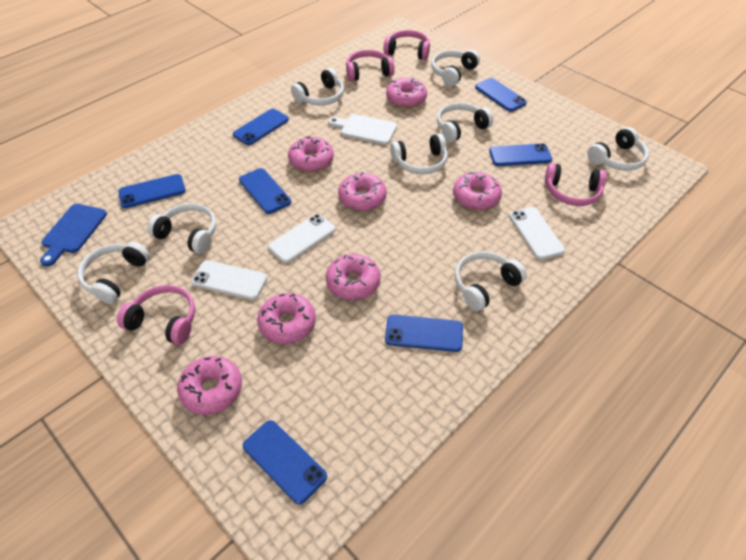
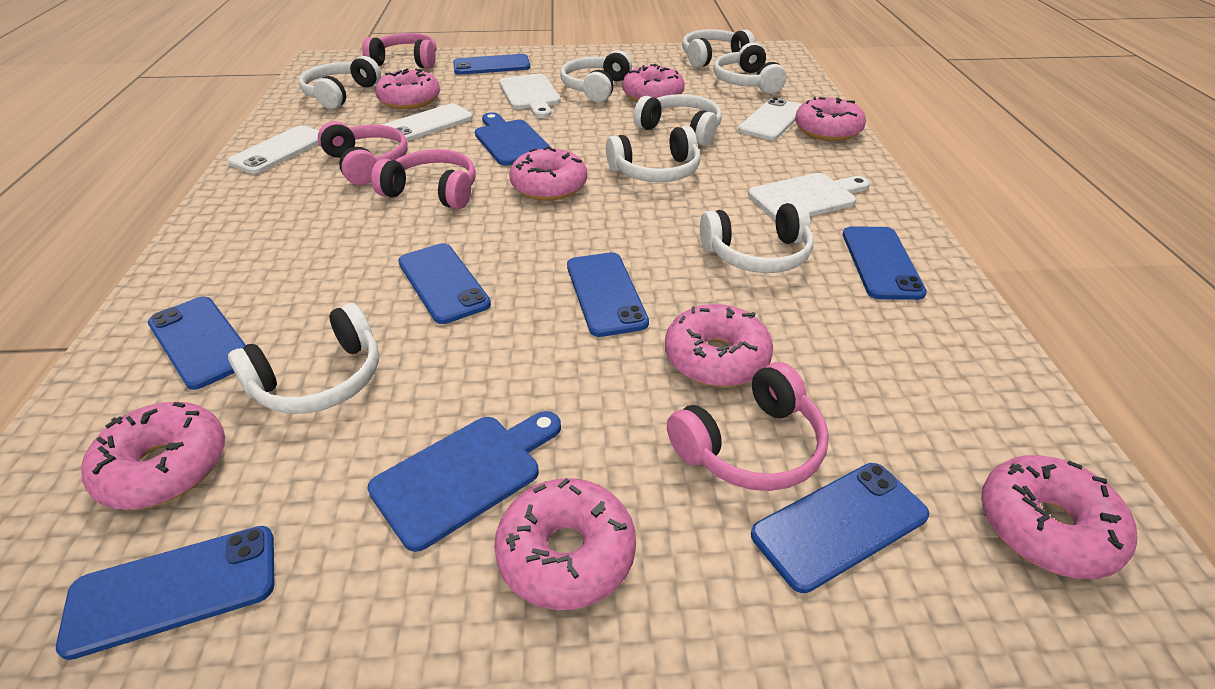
blue cutting board: [40,204,107,266] = 1 -> [367,411,561,552] [475,112,552,166] = 2
pink donut: [177,356,242,415] [257,293,316,344] [288,136,334,172] [326,254,381,300] [338,171,387,211] [386,77,427,108] [453,171,502,210] = 7 -> [81,402,225,510] [375,68,440,109] [494,478,636,610] [509,146,587,201] [622,64,685,102] [665,304,773,387] [795,97,866,141] [981,455,1137,579] = 8
white cutting board: [328,114,397,145] = 1 -> [499,74,561,118] [748,173,870,220] = 2

